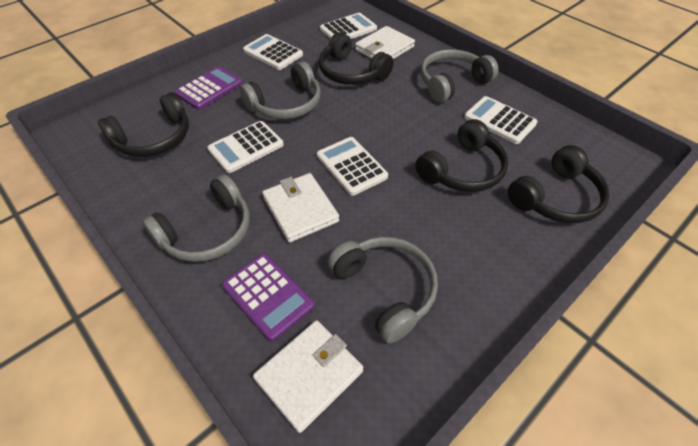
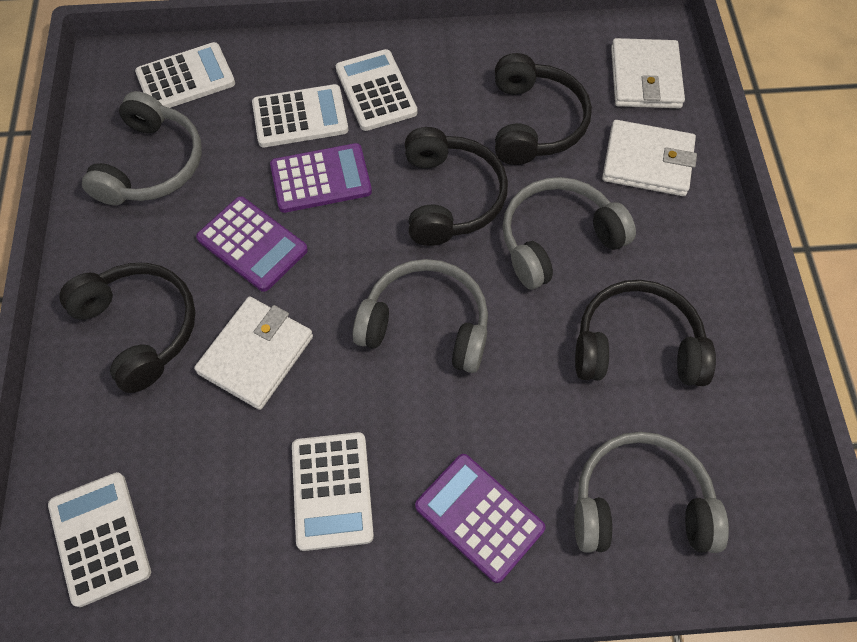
purple calculator: [175,66,243,110] [222,253,314,341] = 2 -> [196,196,308,292] [270,143,372,213] [415,454,546,583] = 3

